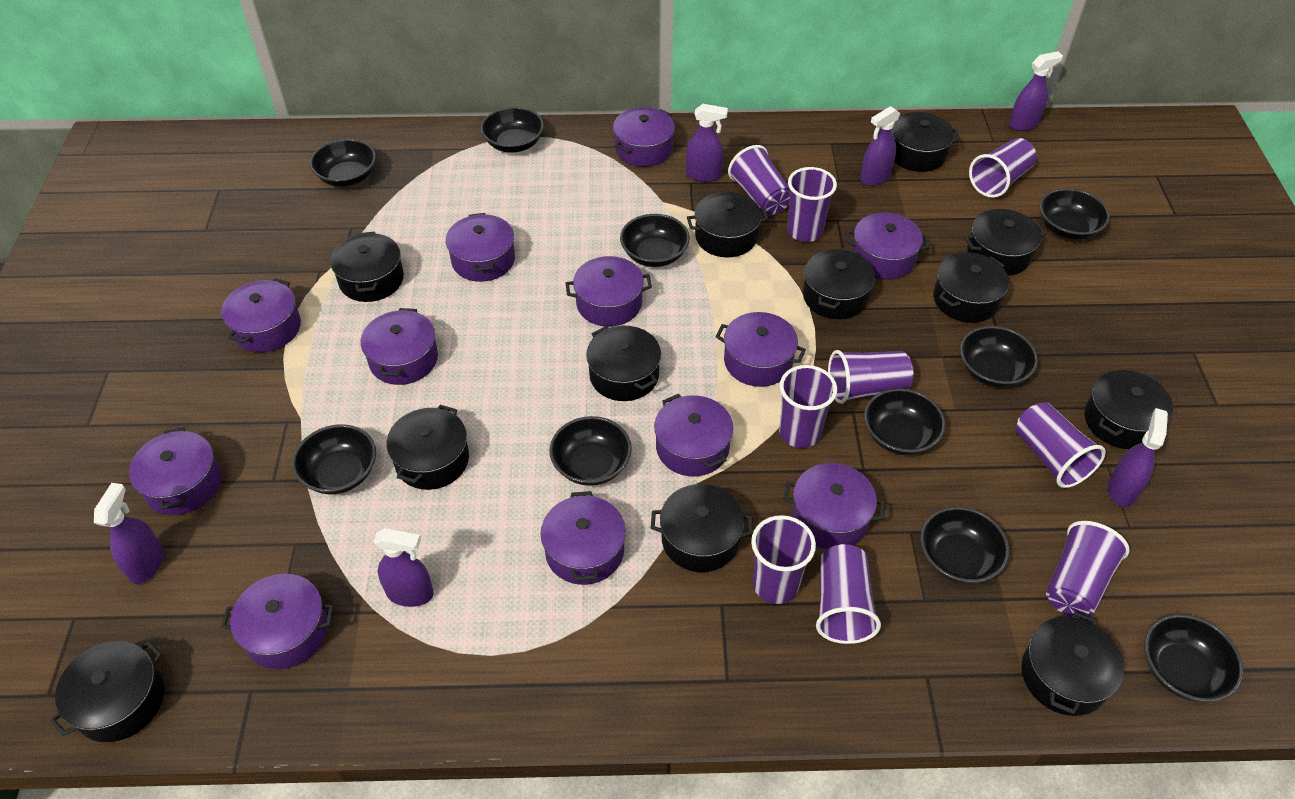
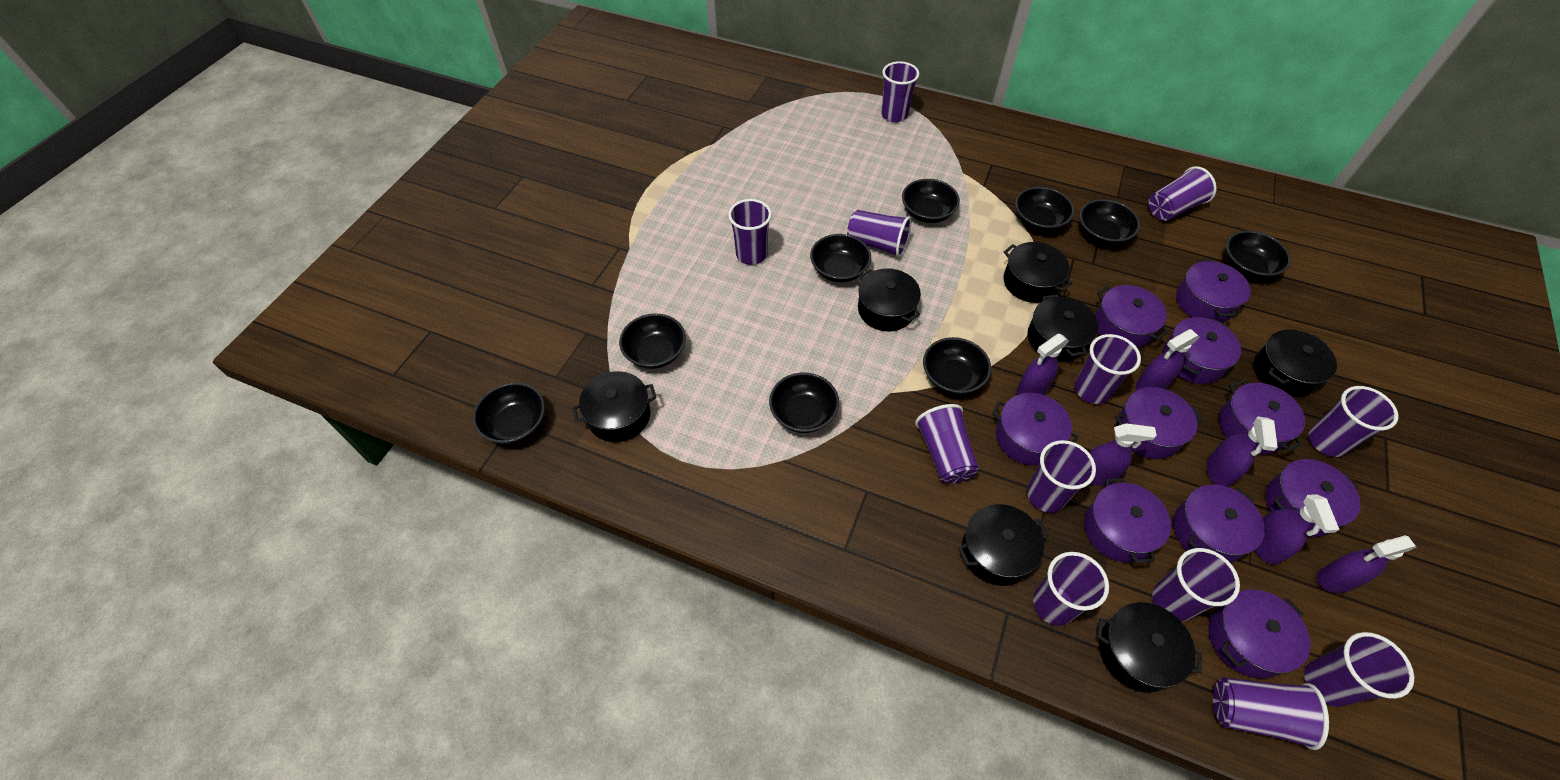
black bowl: [292,424,376,494] [310,139,376,187] [481,107,544,153] [549,416,632,486] [620,214,690,267] [864,388,945,455] [920,507,1009,584] [960,326,1038,388] [1040,188,1110,240] [1144,614,1244,702] = 10 -> [473,382,545,444] [619,313,686,369] [769,372,839,433] [810,234,871,283] [902,179,960,223] [923,337,991,395] [1015,187,1074,232] [1079,199,1140,245] [1226,231,1291,279] = 9
black pot: [50,641,164,742] [330,232,404,302] [387,405,469,490] [586,326,661,401] [651,484,753,572] [687,192,769,257] [803,248,875,319] [891,112,960,172] [933,253,1009,323] [964,209,1046,276] [1021,612,1124,716] [1084,370,1173,449] = 12 -> [572,371,657,442] [858,268,921,331] [958,504,1049,586] [1003,242,1072,303] [1027,294,1098,362] [1097,602,1202,693] [1253,330,1337,397] = 7
purple cup: [728,145,790,215] [751,515,816,604] [779,365,837,448] [787,167,837,242] [816,544,881,644] [828,350,913,404] [969,138,1037,198] [1016,402,1106,488] [1046,521,1130,618] = 9 -> [728,199,772,265] [847,210,911,258] [881,61,919,122] [915,404,979,484] [1027,440,1096,513] [1033,552,1109,626] [1075,334,1141,404] [1149,166,1216,221] [1152,548,1240,622] [1213,677,1329,750] [1304,632,1414,707] [1308,386,1399,457] = 12
purple pot: [129,427,221,515] [221,278,301,352] [222,574,334,669] [361,308,438,385] [446,213,515,282] [541,491,626,585] [566,256,652,327] [613,107,675,167] [654,394,733,476] [716,312,806,387] [783,463,885,549] [846,212,930,280] = 12 -> [992,393,1078,465] [1084,478,1171,564] [1095,285,1169,348] [1116,387,1202,459] [1163,317,1241,384] [1173,485,1265,563] [1176,259,1251,322] [1208,589,1310,679] [1219,380,1305,454] [1266,459,1361,537] = 10

